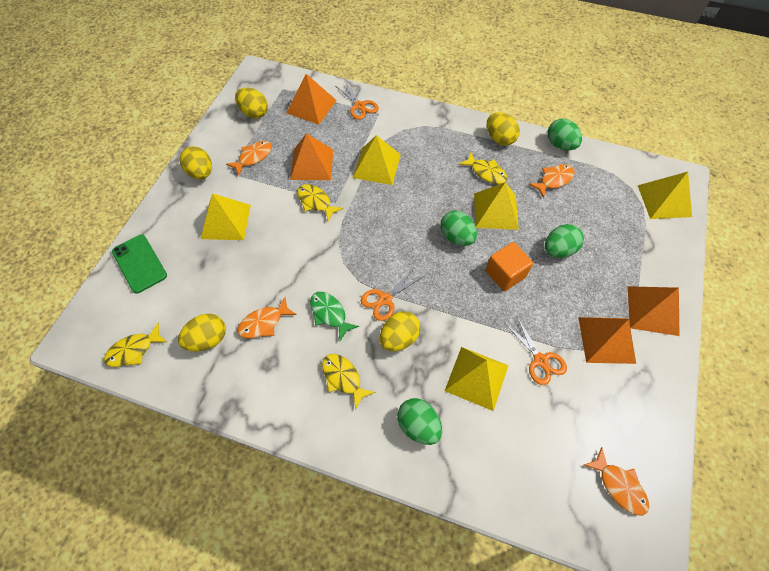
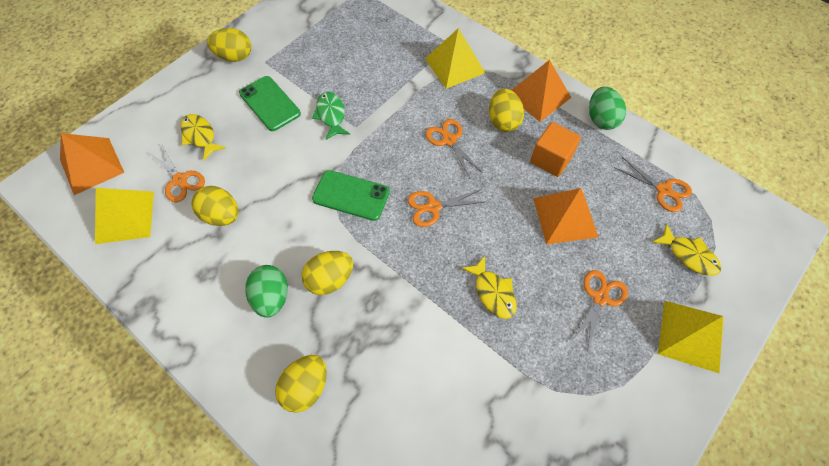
green egg: [397,398,442,445] [440,210,477,246] [545,224,584,258] [547,119,582,151] = 4 -> [246,265,288,318] [589,87,626,130] = 2
green phone: [112,235,167,293] = 1 -> [239,76,301,131] [312,170,390,221] = 2
orange fish: [226,141,272,175] [237,297,297,338] [529,164,575,198] [584,447,649,515] = 4 -> none = 0
orange pyramid: [286,74,337,125] [290,133,333,180] [578,317,636,364] [628,286,680,336] = 4 -> [60,133,124,195] [512,60,572,122] [533,188,599,244] = 3
orange scissors: [336,82,379,120] [361,269,424,321] [505,317,567,385] = 3 -> [148,144,205,202] [407,189,484,227] [425,119,483,178] [571,270,628,352] [614,157,692,212] = 5
yellow fish: [104,323,167,367] [297,184,343,221] [322,354,375,410] [459,152,507,184] = 4 -> [180,114,226,161] [461,256,517,319] [652,223,721,276] = 3
yellow pyramid: [201,193,251,240] [353,135,401,185] [445,347,509,411] [474,182,519,230] [638,172,692,219] = 5 -> [95,188,154,244] [425,28,485,89] [658,301,724,373] = 3

